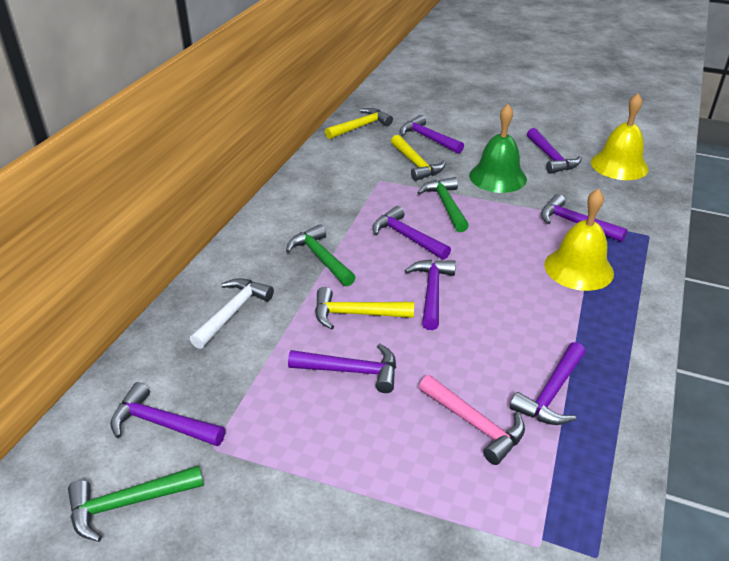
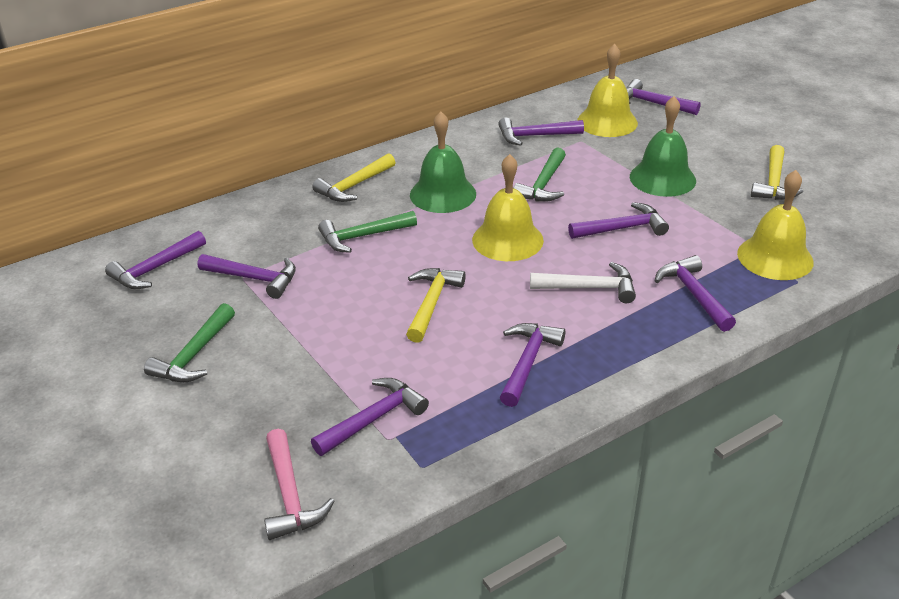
green bell: [469,104,527,193] = 1 -> [410,111,476,213] [630,96,696,197] = 2
yellow bell: [544,188,614,291] [591,93,649,180] = 2 -> [472,154,544,261] [577,44,638,137] [737,170,814,280] = 3

